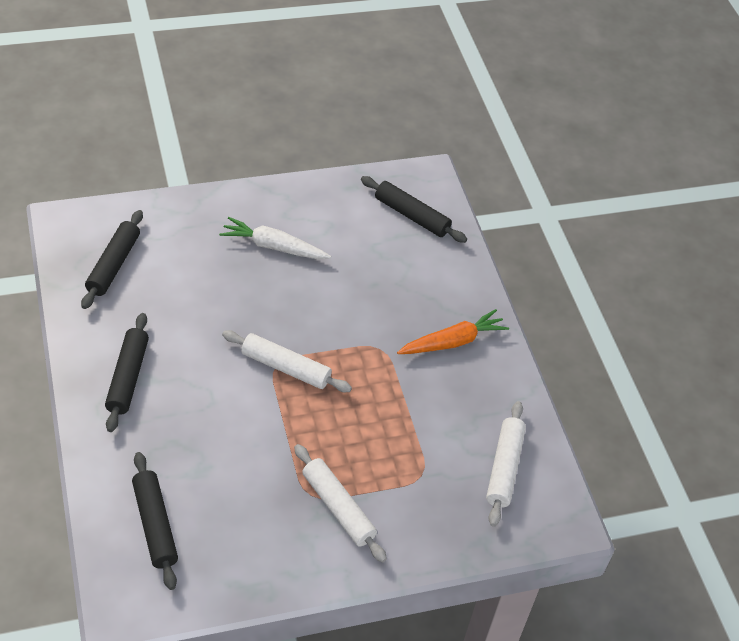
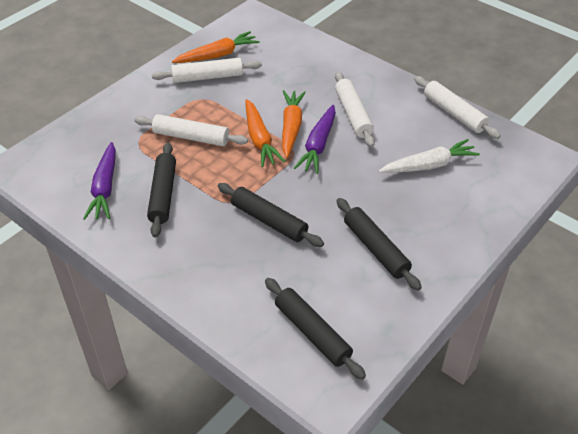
orange carrot: [397,309,509,354] = 1 -> [172,31,260,63] [246,99,286,167] [282,90,306,158] = 3
purple carrot: none = 0 -> [83,142,116,220] [294,105,336,174] = 2
white rolling pin: [222,330,352,392] [294,444,387,563] [486,401,526,527] = 3 -> [134,114,248,146] [152,58,262,83] [335,72,375,147] [414,76,501,139] = 4

